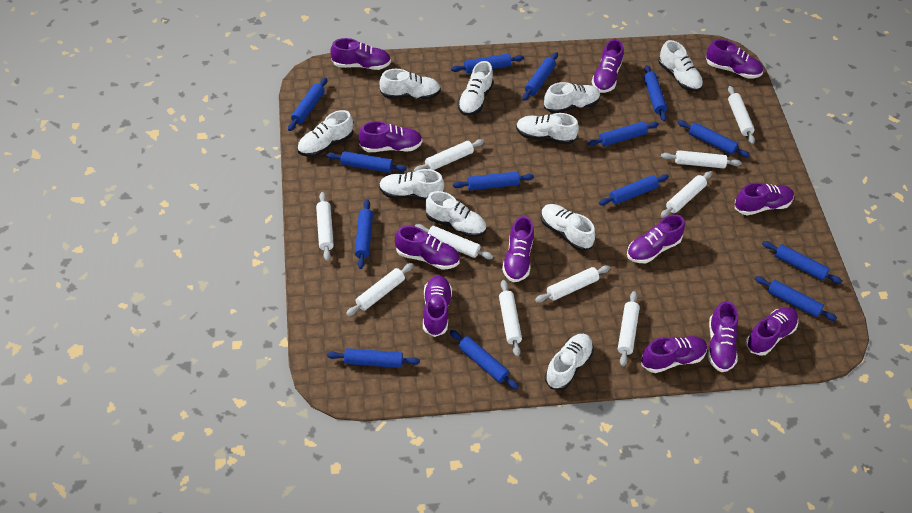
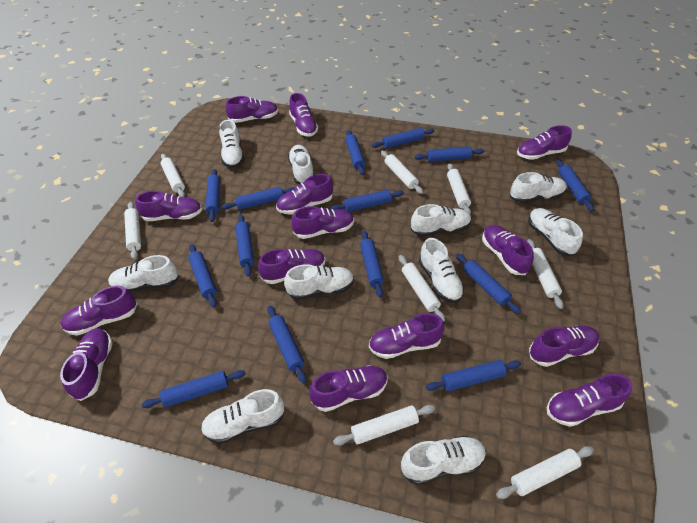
purple shoe: [330,38,391,70] [359,121,422,152] [395,226,460,270] [423,275,452,337] [502,216,534,282] [592,39,623,93] [627,214,685,263] [642,336,707,373] [706,39,763,79] [708,301,738,372] [735,183,794,215] [746,307,798,356] = 12 -> [60,328,113,401] [61,286,137,336] [135,191,202,221] [226,96,278,123] [258,249,325,284] [276,174,333,215] [289,93,318,137] [292,206,354,239] [309,365,388,412] [369,313,445,359] [482,225,534,275] [517,125,572,160] [529,325,599,367] [547,374,632,427] = 14
white rolling pin: [316,192,334,261] [346,263,414,316] [414,139,484,172] [415,224,493,260] [499,280,522,357] [535,265,610,302] [618,291,640,366] [661,150,742,168] [661,171,712,218] [728,86,755,144] = 10 -> [124,202,141,259] [161,154,185,197] [333,405,435,445] [381,150,423,194] [399,255,445,322] [447,163,471,214] [496,446,594,499] [527,239,564,309] = 8

